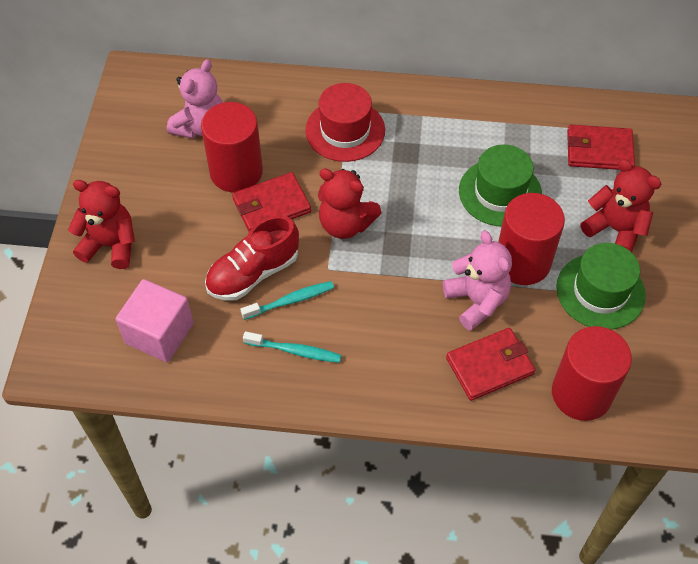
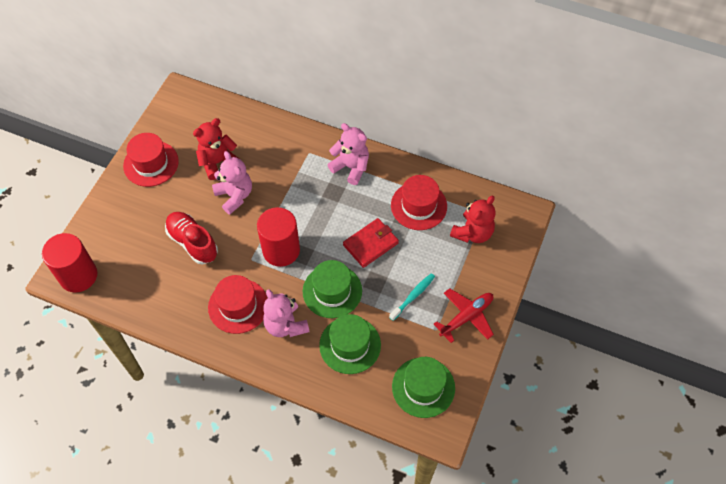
green hat: [459,144,542,226] [556,243,646,330] = 2 -> [303,260,362,318] [319,314,381,374] [392,357,455,418] = 3
pink cube: [116,279,194,362] = 1 -> none = 0
pink teddy bear: [167,59,223,139] [443,231,512,331] = 2 -> [212,151,252,215] [263,289,310,337] [328,123,369,185] = 3
red cylinder: [201,102,263,192] [498,193,565,285] [552,326,632,421] = 3 -> [42,233,97,293] [257,207,300,267] = 2
red hat: [305,83,385,162] = 1 -> [123,133,179,187] [208,275,267,334] [391,175,447,230] = 3
red plane: none = 0 -> [434,288,494,343] = 1
red teddy bear: [68,180,135,269] [318,168,382,239] [581,159,661,252] = 3 -> [193,118,239,180] [450,196,495,243] = 2
red wallet: [232,172,311,232] [446,328,535,401] [567,125,635,170] = 3 -> [343,218,399,268] = 1
turquoise toothbrush: [240,281,334,320] [243,331,342,363] = 2 -> [389,273,435,321] = 1

